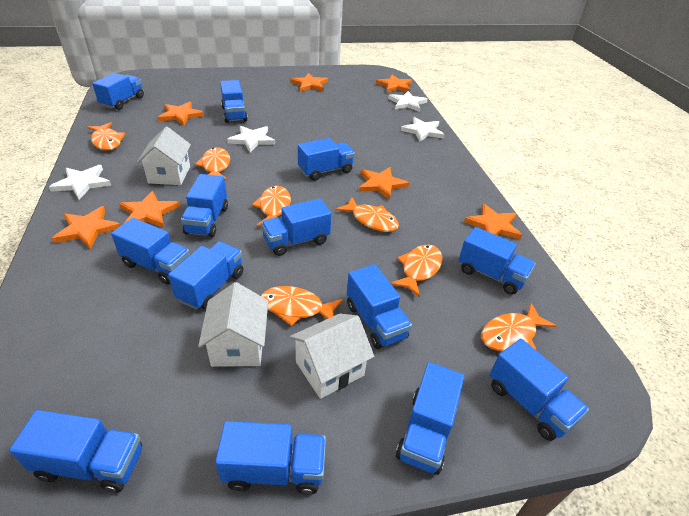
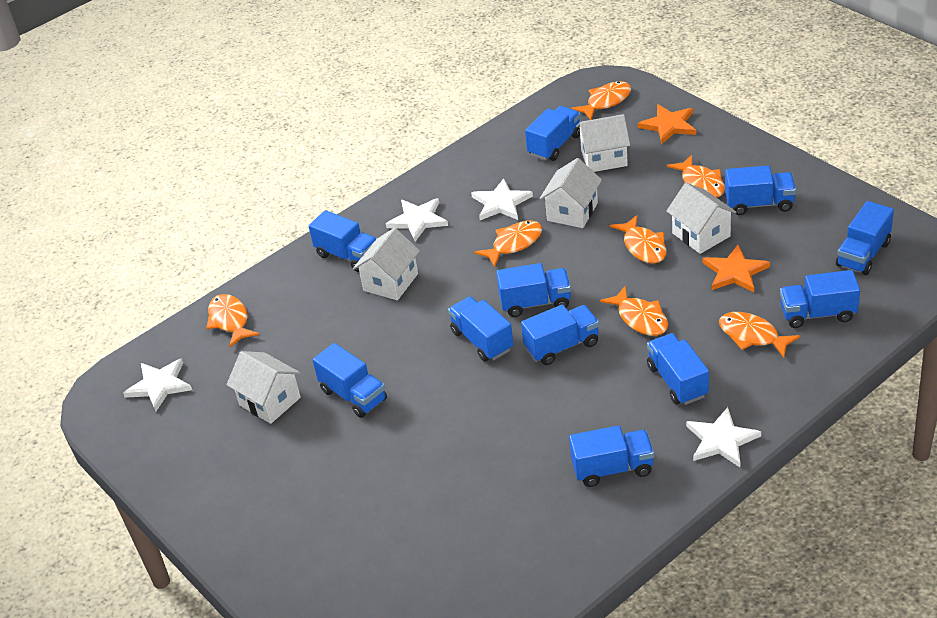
blue truck: [9,410,142,493] [92,73,144,110] [111,218,190,285] [168,241,243,310] [181,174,228,237] [215,421,326,495] [220,80,248,123] [261,198,331,256] [298,138,355,181] [347,264,412,349] [396,362,464,475] [458,227,535,295] [490,339,589,441] = 13 -> [309,210,377,272] [312,343,387,418] [448,297,514,362] [496,263,571,317] [521,305,599,365] [525,106,581,161] [569,425,654,487] [647,333,709,405] [725,166,796,215] [780,270,860,328] [836,201,894,275] = 11
orange star: [52,206,121,249] [119,191,180,228] [158,102,204,126] [290,73,328,92] [359,167,409,200] [376,75,412,93] [464,204,522,239] = 7 -> [638,104,696,144] [702,245,770,293] = 2
white house: [137,127,191,185] [198,282,268,367] [289,314,374,399] = 3 -> [226,351,301,424] [353,228,420,300] [539,158,602,228] [576,114,630,172] [666,183,737,254] = 5

